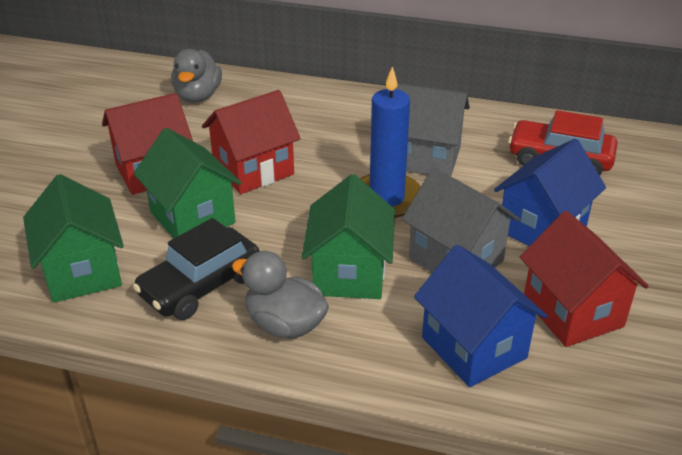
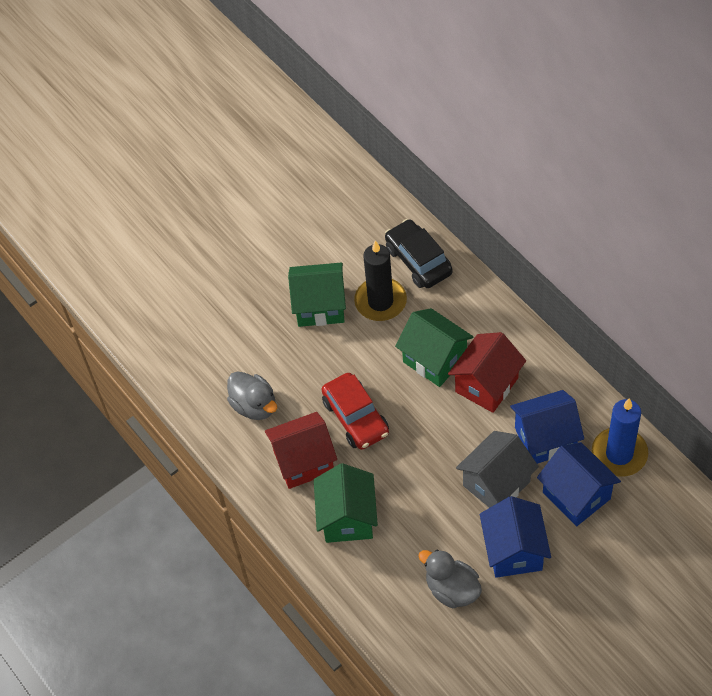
black candle: none = 0 -> [354,241,407,321] = 1
blue house: [414,245,548,387] [494,139,606,246] = 2 -> [480,496,551,578] [510,390,584,464] [537,442,621,526] = 3
grey house: [396,83,470,176] [402,168,520,273] = 2 -> [456,431,539,508] = 1
red house: [102,93,193,195] [202,90,301,194] [520,211,649,347] = 3 -> [265,412,337,489] [448,332,526,413] = 2

